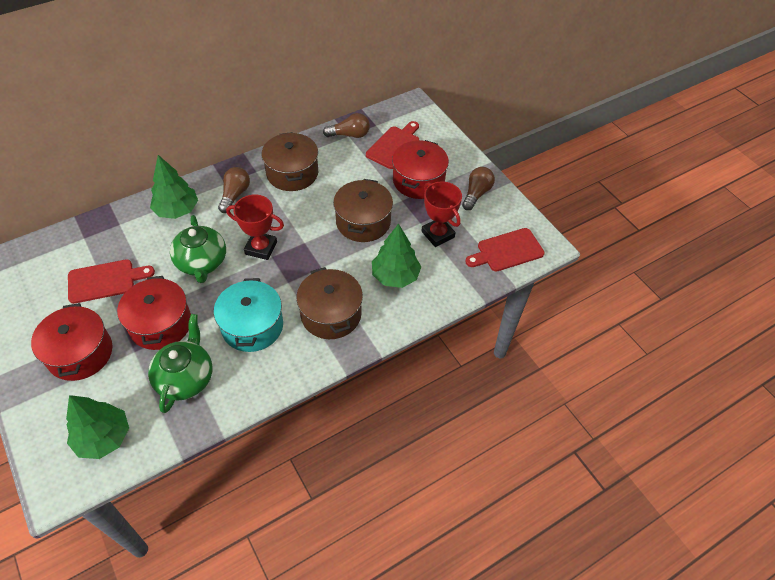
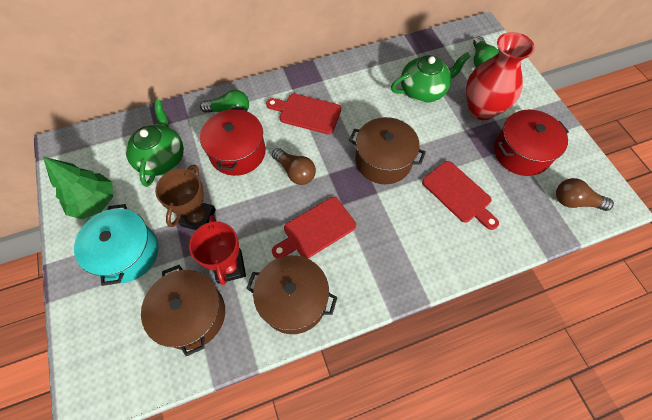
brown light bulb: [218,167,250,213] [323,113,370,138] [462,167,495,210] = 3 -> [272,148,316,185] [556,178,614,211] = 2
brown trophy: none = 0 -> [155,165,216,230] = 1
green light bulb: none = 0 -> [200,90,249,113] [473,36,499,67] = 2
green tree: [66,395,129,459] [150,155,198,219] [372,224,421,288] = 3 -> [43,157,113,219] = 1
red pot: [31,303,112,381] [117,276,191,350] [392,140,449,199] = 3 -> [200,107,266,176] [494,110,569,176] = 2
red trophy: [226,195,284,260] [422,181,462,247] = 2 -> [189,215,246,285] = 1
red vase: none = 0 -> [466,32,535,120] = 1

